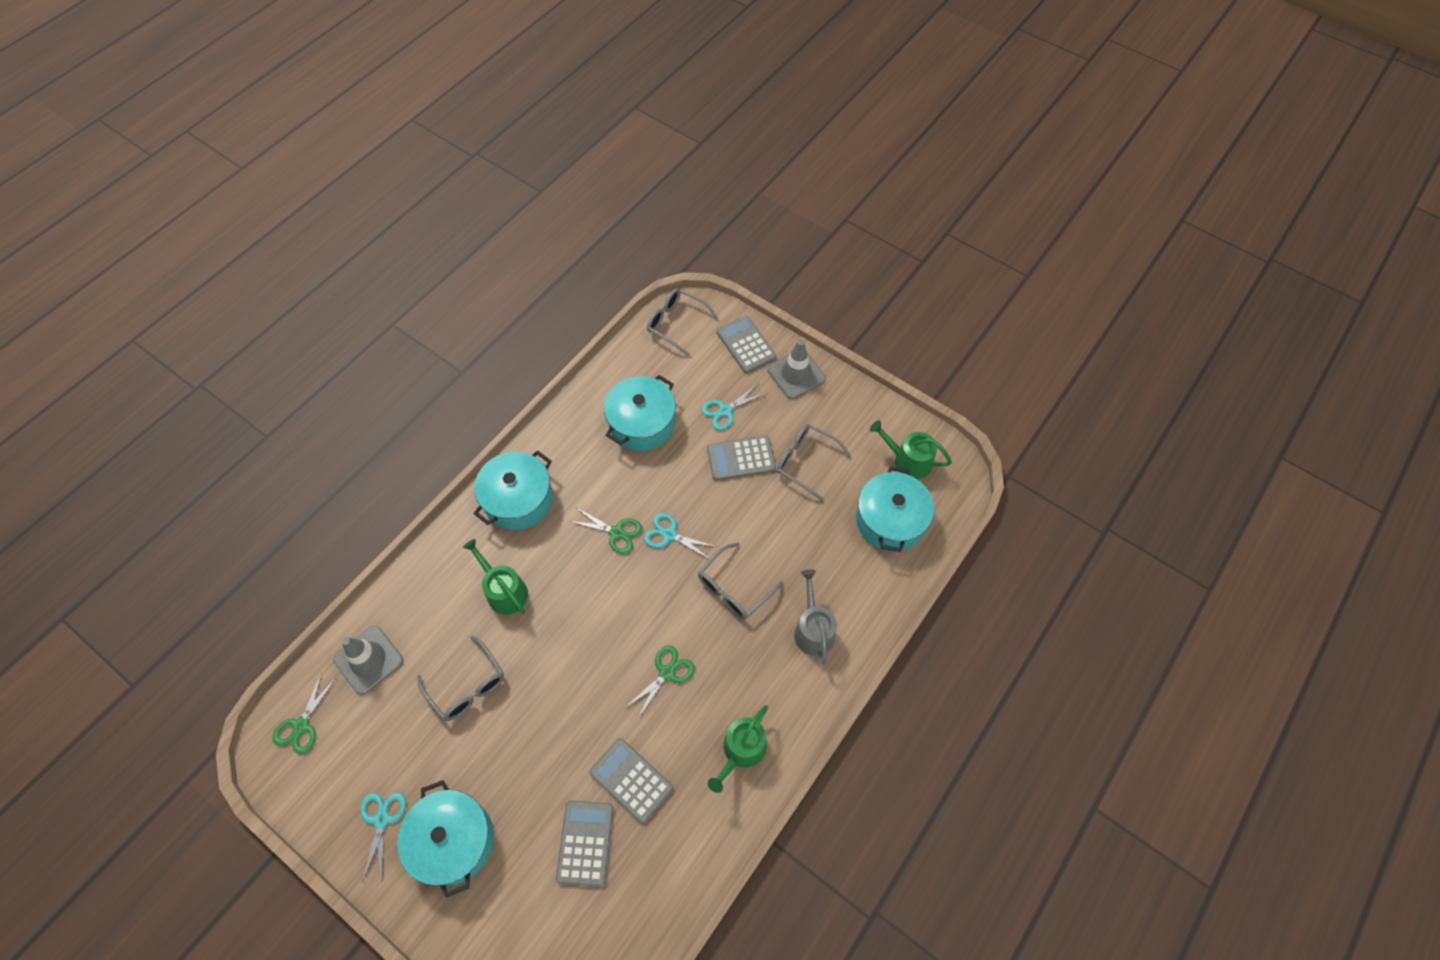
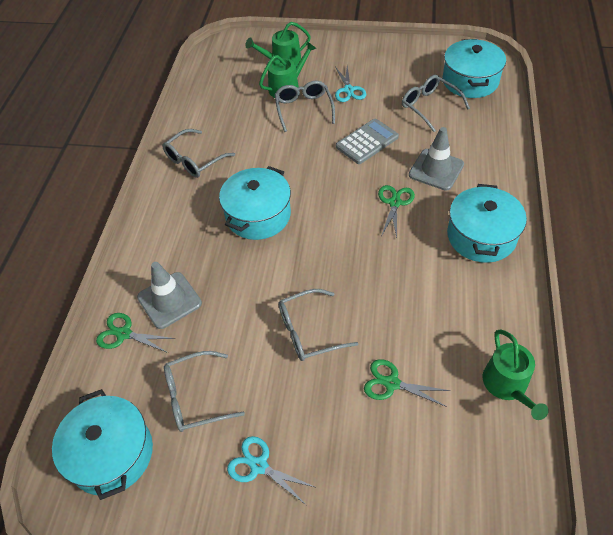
grey calculator: [556,800,614,887] [589,738,673,823] [707,435,776,481] [717,315,776,373] = 4 -> [336,119,399,164] = 1
grey glasses: [417,636,504,721] [647,288,719,357] [698,542,783,619] [776,424,852,501] = 4 -> [162,129,235,178] [164,351,245,432] [275,81,335,132] [278,289,358,361] [402,75,470,132] = 5
grey watering can: [794,569,837,665] = 1 -> none = 0
turquoise scissors: [360,792,406,883] [644,513,717,559] [701,383,767,430] = 3 -> [227,436,317,505] [335,66,366,102] = 2

